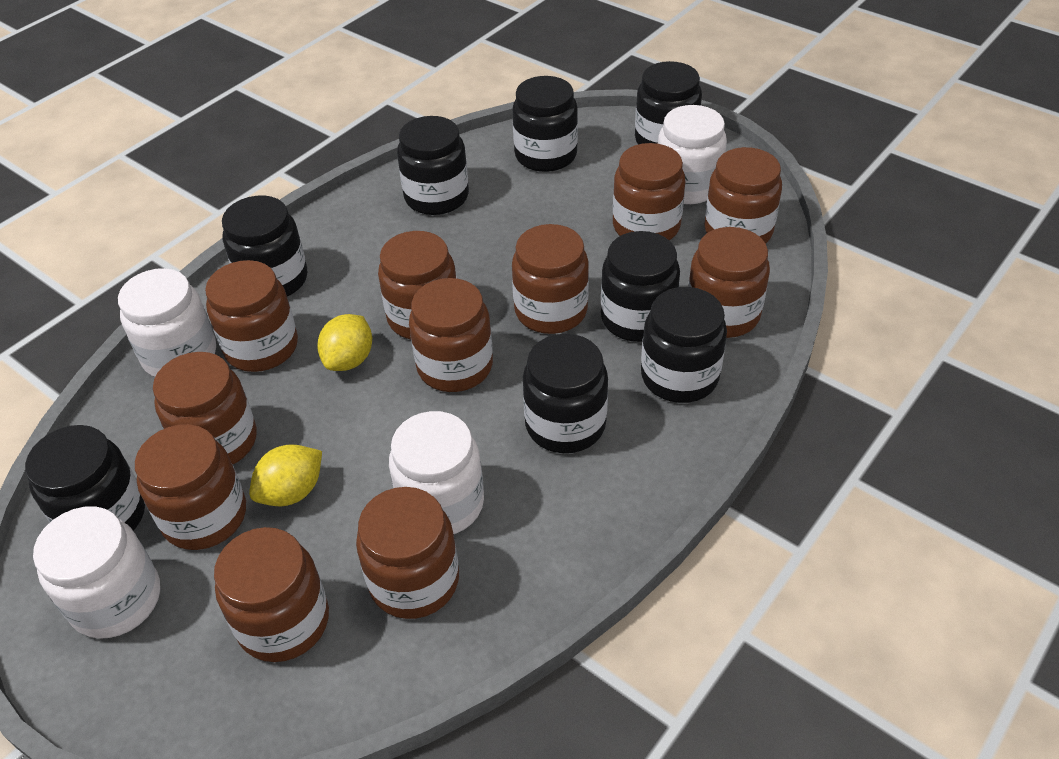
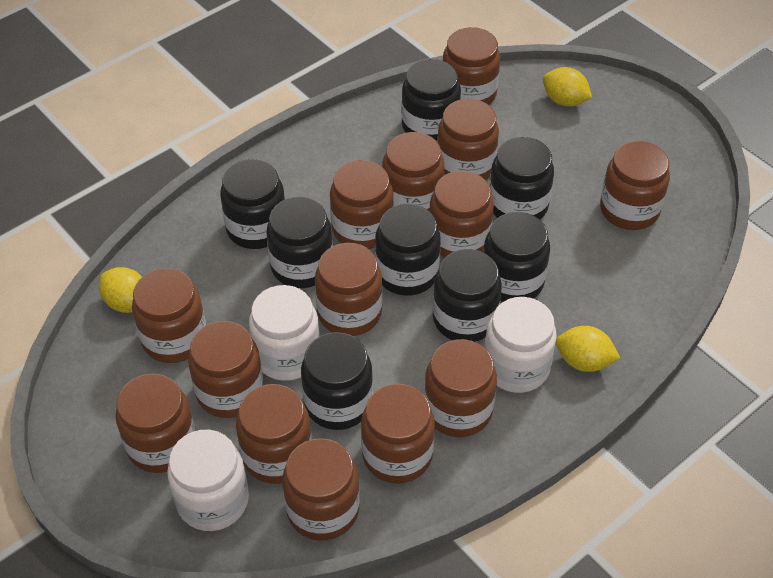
brown jar: [135,424,246,550] [153,352,257,464] [205,260,298,372] [214,527,329,662] [356,487,459,619] [378,231,457,339] [409,278,493,392] [512,224,589,334] [613,143,685,240] [688,227,770,338] [704,147,782,243] = 11 -> [115,374,195,473] [132,268,206,363] [188,321,264,418] [236,384,312,484] [282,438,360,540] [315,243,383,336] [330,160,394,249] [361,384,435,484] [382,132,444,210] [424,339,497,437] [429,171,494,258] [437,99,499,180] [443,27,500,105] [600,141,670,230] = 14
white jar: [33,506,160,639] [118,268,216,377] [389,411,484,534] [658,105,727,204] = 4 -> [167,430,249,531] [249,285,320,381] [484,297,557,393] = 3
yellow lemon: [249,444,322,506] [317,314,372,371] = 2 -> [99,267,142,313] [543,67,592,107] [556,326,620,372] = 3

